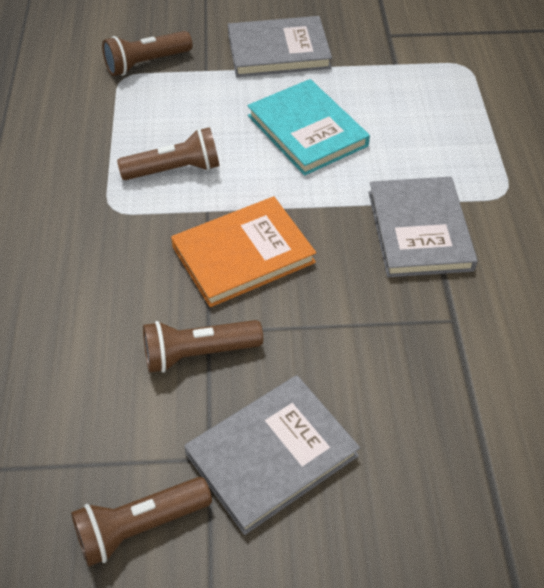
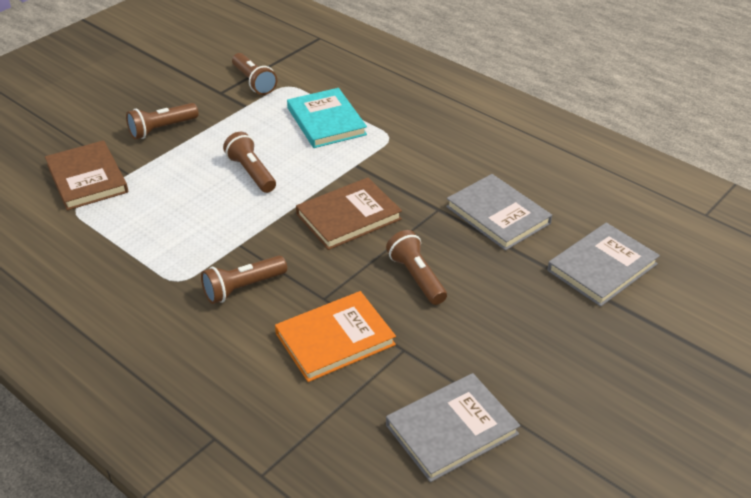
brown book: none = 0 -> [45,140,128,210] [296,177,402,250] = 2
brown flashlight: [71,477,212,566] [102,31,192,76] [117,127,220,180] [143,320,263,373] = 4 -> [126,103,199,139] [201,255,287,304] [223,132,276,193] [232,53,277,95] [386,230,447,305] = 5

